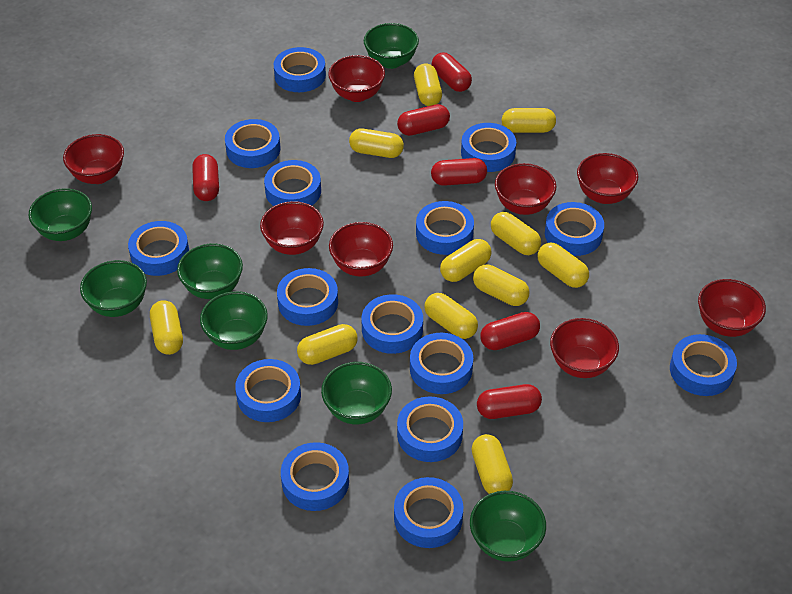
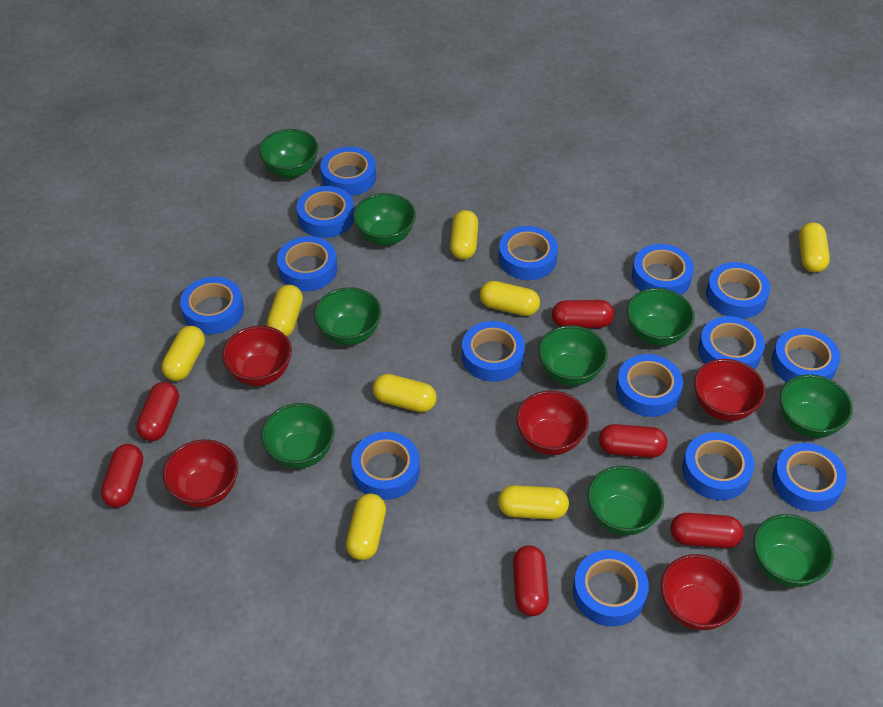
green bowl: [29,188,92,241] [80,260,147,317] [177,244,243,299] [200,291,268,350] [321,362,392,425] [364,23,419,69] [470,491,546,562] = 7 -> [259,129,318,178] [261,403,335,469] [314,287,382,345] [353,193,416,246] [538,325,608,386] [588,466,664,536] [627,288,695,346] [753,514,834,587] [780,374,853,438] = 9
red bowl: [63,134,124,184] [260,201,324,255] [328,55,385,102] [329,222,393,277] [495,163,556,215] [550,318,619,378] [577,153,638,204] [698,279,766,337] = 8 -> [163,439,238,507] [222,326,292,386] [516,390,589,455] [661,554,742,630] [694,359,766,421] = 5
yellow capsule: [150,300,183,355] [297,324,358,365] [349,128,404,158] [414,63,442,106] [424,293,478,339] [440,239,491,282] [471,434,513,494] [473,265,529,306] [491,212,541,255] [502,108,556,133] [538,242,589,288] = 11 -> [161,326,205,381] [267,285,303,336] [346,493,386,560] [373,374,437,412] [450,210,478,260] [480,281,540,316] [498,485,569,519] [799,223,830,273] = 8

